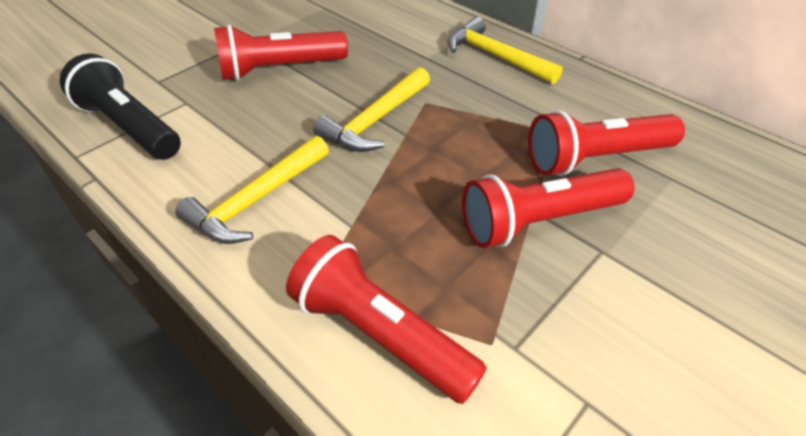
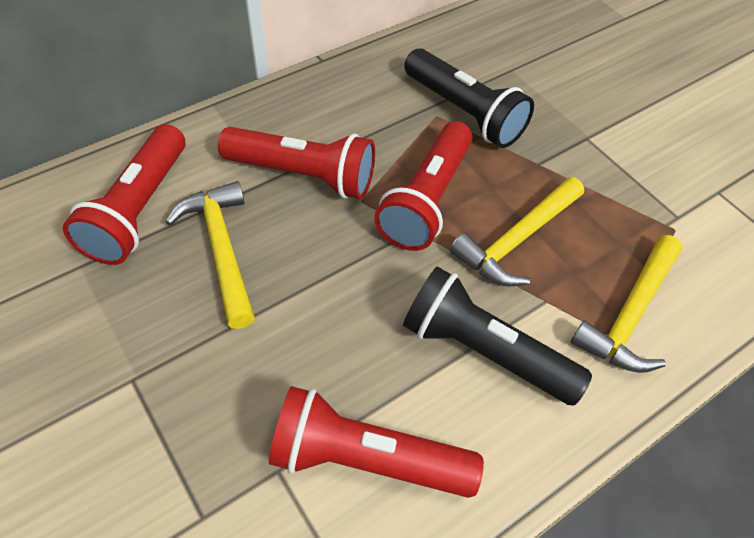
black flashlight: [60,53,181,160] = 1 -> [403,266,592,406] [404,48,534,148] = 2

